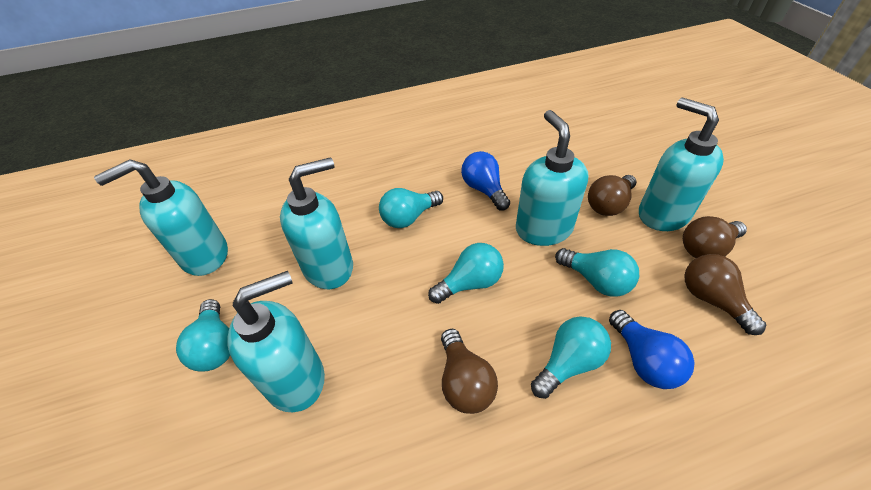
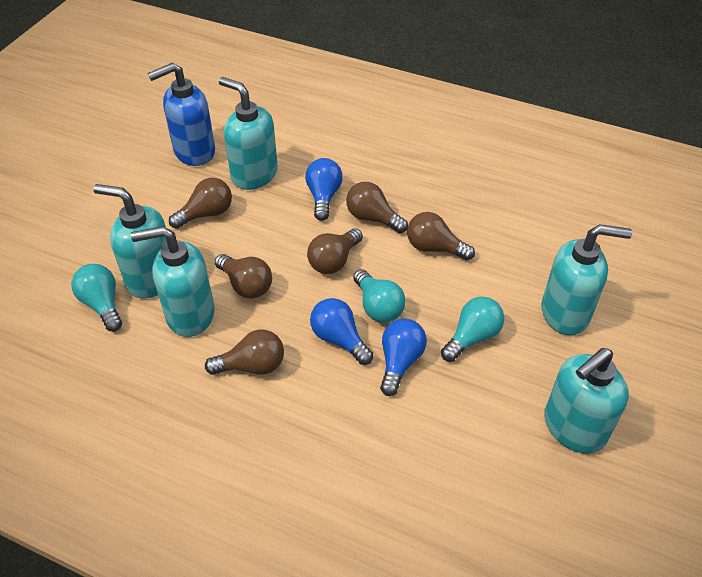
blue light bulb: [461,151,510,210] [609,310,695,389] = 2 -> [305,158,343,221] [310,298,373,365] [380,319,427,396] = 3
blue soap dispenser: none = 0 -> [148,63,215,166] = 1
brown light bulb: [441,329,498,414] [588,175,636,216] [683,216,747,258] [684,254,766,335] = 4 -> [169,178,232,229] [205,329,284,375] [215,254,272,298] [307,228,363,274] [346,182,408,233] [407,212,475,260] = 6
turquoise light bulb: [176,299,230,372] [379,188,443,228] [428,243,504,304] [531,316,611,399] [555,248,639,297] = 5 -> [71,264,122,332] [353,269,406,323] [441,297,504,362] = 3

